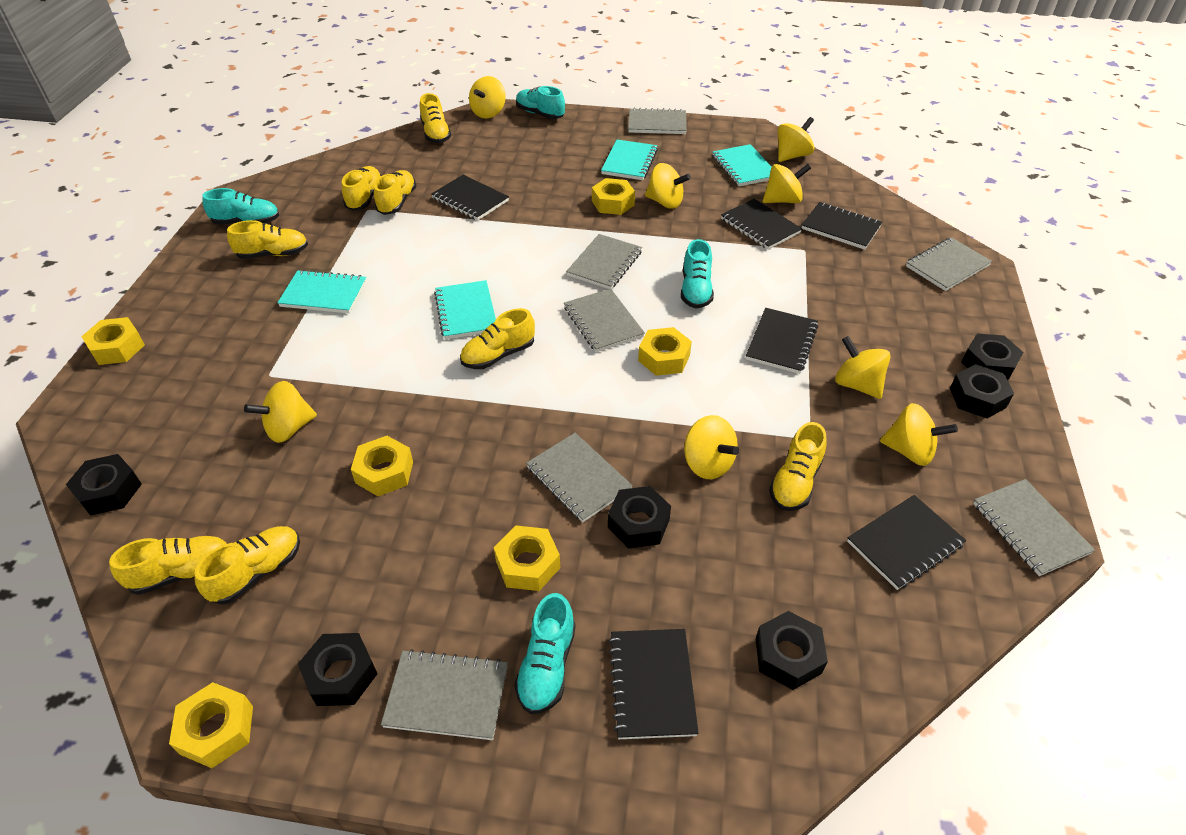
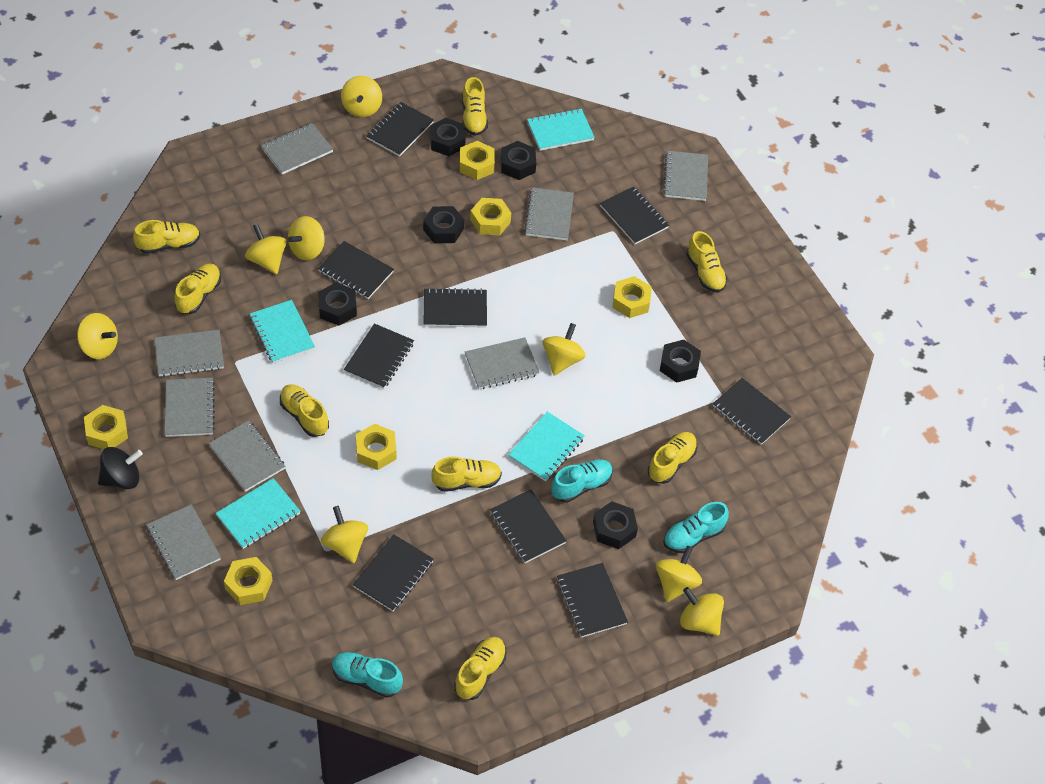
black notebook: [431,175,509,221] [608,629,699,739] [721,199,802,250] [746,308,818,374] [802,202,882,250] [847,495,966,590] = 6 -> [318,241,394,299] [344,323,414,389] [353,535,434,611] [367,102,434,157] [424,288,487,328] [490,490,567,563] [557,563,628,638] [600,187,669,244] [713,378,791,445] = 9
black spinning top: none = 0 -> [98,447,143,489] = 1
grey notebook: [381,649,508,740] [526,433,633,522] [564,288,645,352] [566,234,642,289] [628,107,687,134] [906,237,992,291] [973,479,1095,576] = 7 -> [146,504,221,580] [154,330,224,377] [165,378,215,437] [208,420,285,492] [261,123,333,175] [465,337,540,389] [524,187,574,240] [663,151,708,201] = 8
turquoise shoe: [202,188,279,224] [514,593,576,714] [516,86,565,119] [681,239,714,308] = 4 -> [332,652,403,698] [551,459,613,503] [663,502,729,553] = 3

